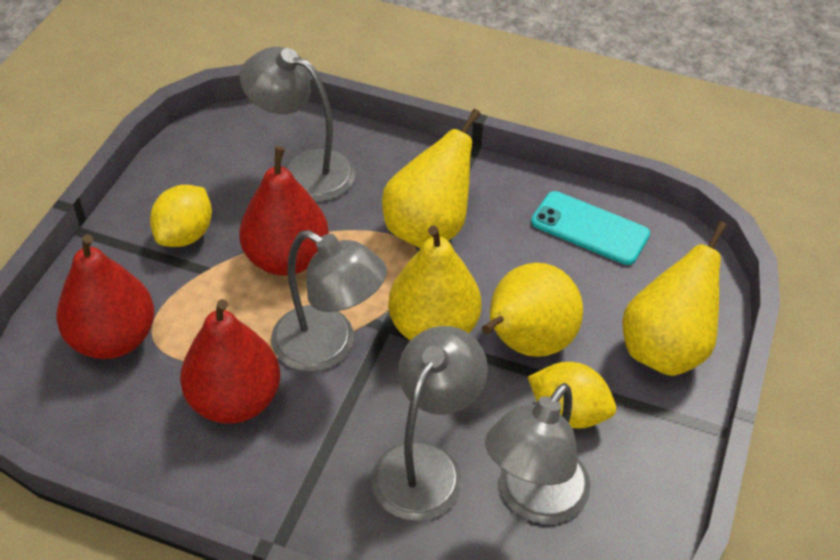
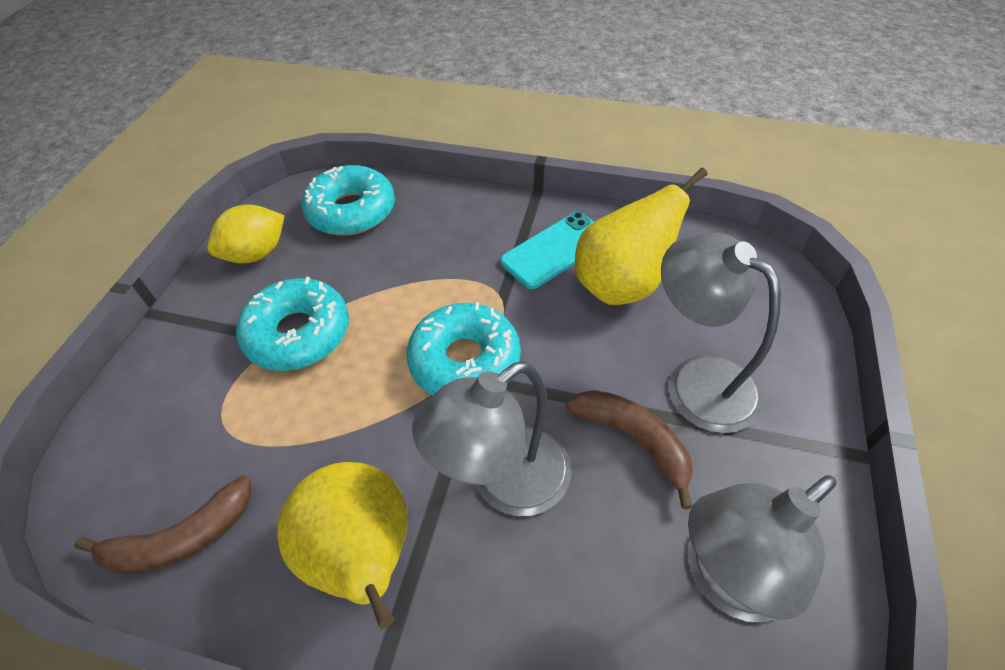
brown banana: none = 0 -> [74,476,251,574] [566,390,693,509] = 2
grey lamp: [240,47,355,202] [271,230,387,372] [371,326,488,521] [485,383,591,524] = 4 -> [412,361,572,516] [661,233,781,433] [688,475,837,623] = 3
red pear: [57,234,155,359] [180,299,280,424] [239,146,329,276] = 3 -> none = 0
turquoise donut: none = 0 -> [236,277,349,371] [302,165,395,235] [407,302,521,395] = 3
yellow lemon: [150,185,212,247] [528,362,616,428] = 2 -> [207,205,285,263] = 1
yellow pear: [382,109,481,248] [388,226,481,341] [482,263,583,357] [622,221,727,376] = 4 -> [277,462,408,629] [575,168,708,305] = 2

